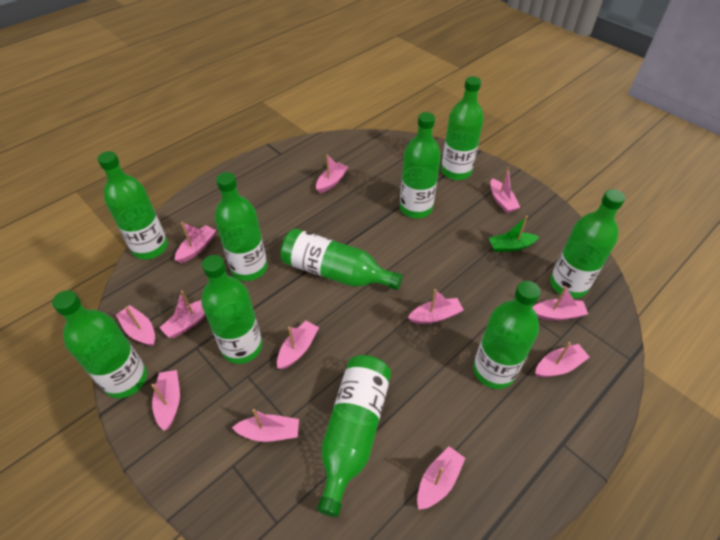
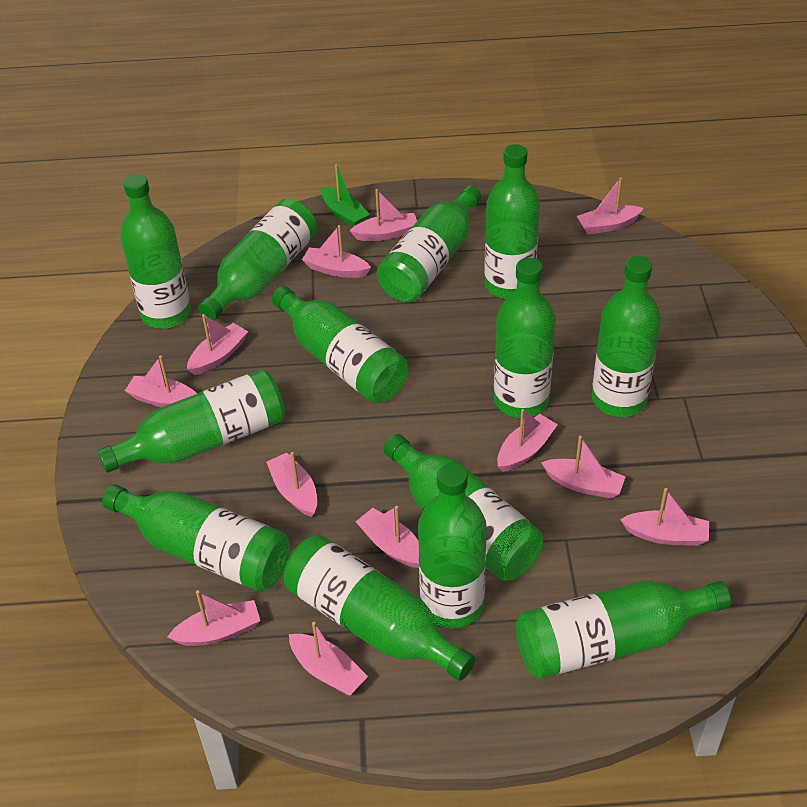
green bottle: [52,290,147,398] [97,151,168,259] [201,255,262,364] [215,172,268,281] [280,228,403,290] [317,355,391,517] [400,112,441,218] [441,76,484,180] [473,281,541,389] [550,189,625,298] = 10 -> [98,369,285,473] [102,485,290,592] [120,174,191,329] [198,199,317,321] [272,286,408,403] [284,535,475,681] [377,185,481,302] [384,434,543,581] [418,463,487,628] [484,144,540,299] [494,258,556,418] [516,581,731,679] [592,256,661,417] = 13

